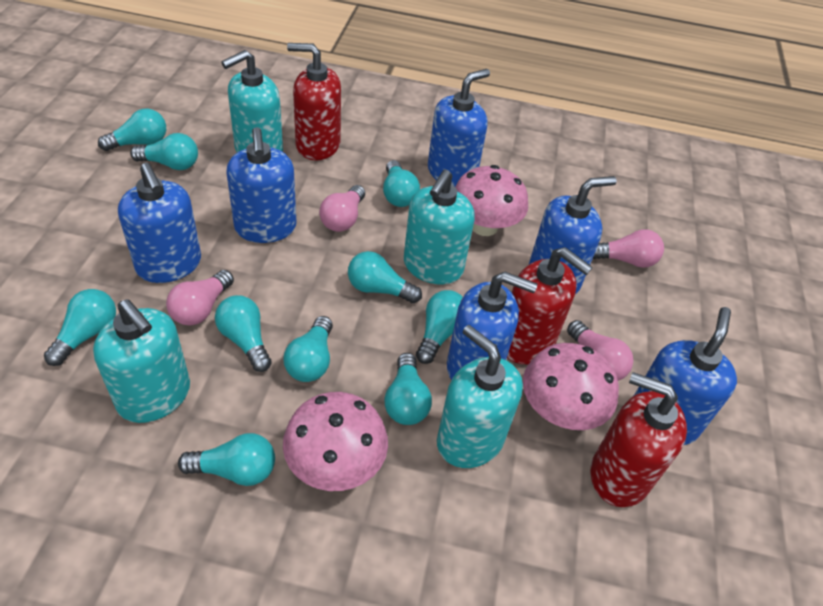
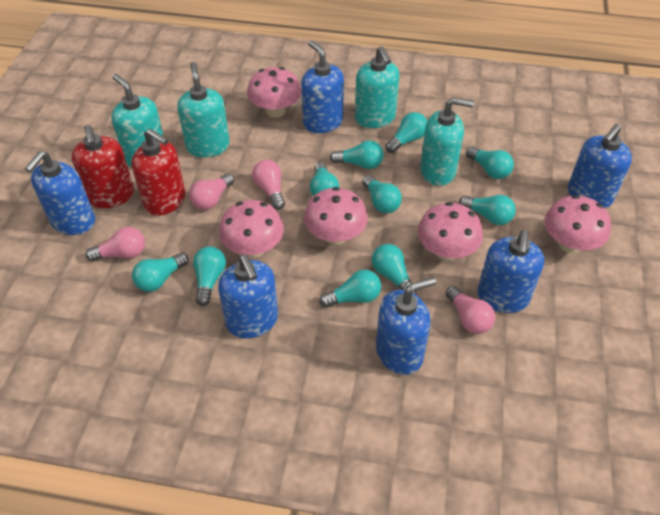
pink mushroom: [283,392,388,491] [456,165,528,236] [523,343,619,430] = 3 -> [219,200,284,258] [247,67,301,118] [304,187,368,245] [418,202,483,261] [545,195,611,253] = 5
red soap dispenser: [287,43,341,161] [507,247,593,364] [590,372,687,507] = 3 -> [72,125,134,208] [131,129,186,216] = 2

